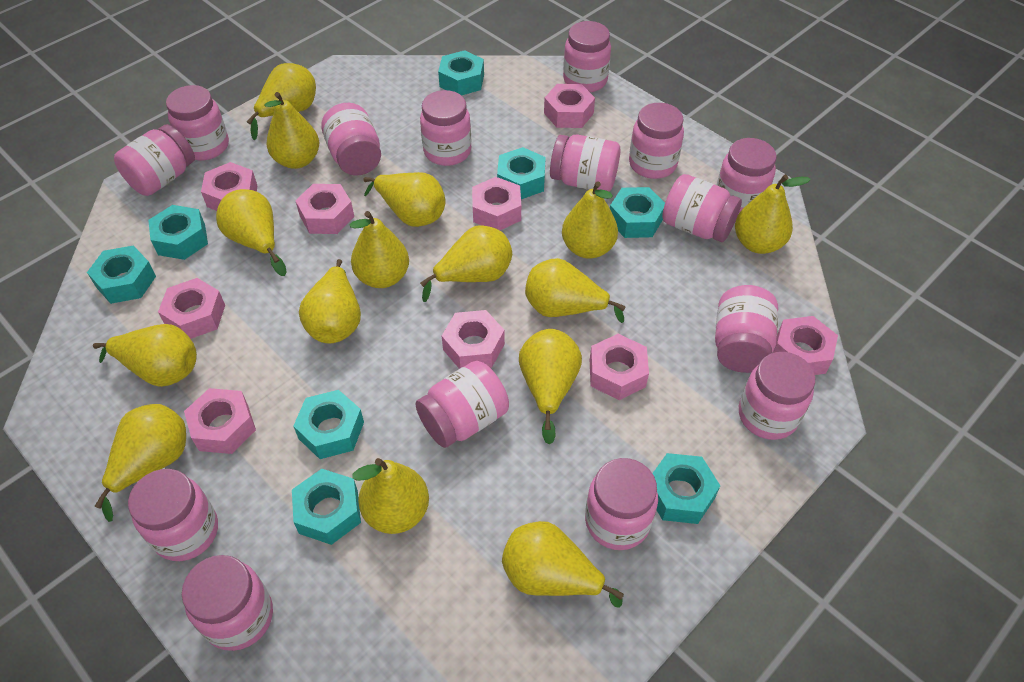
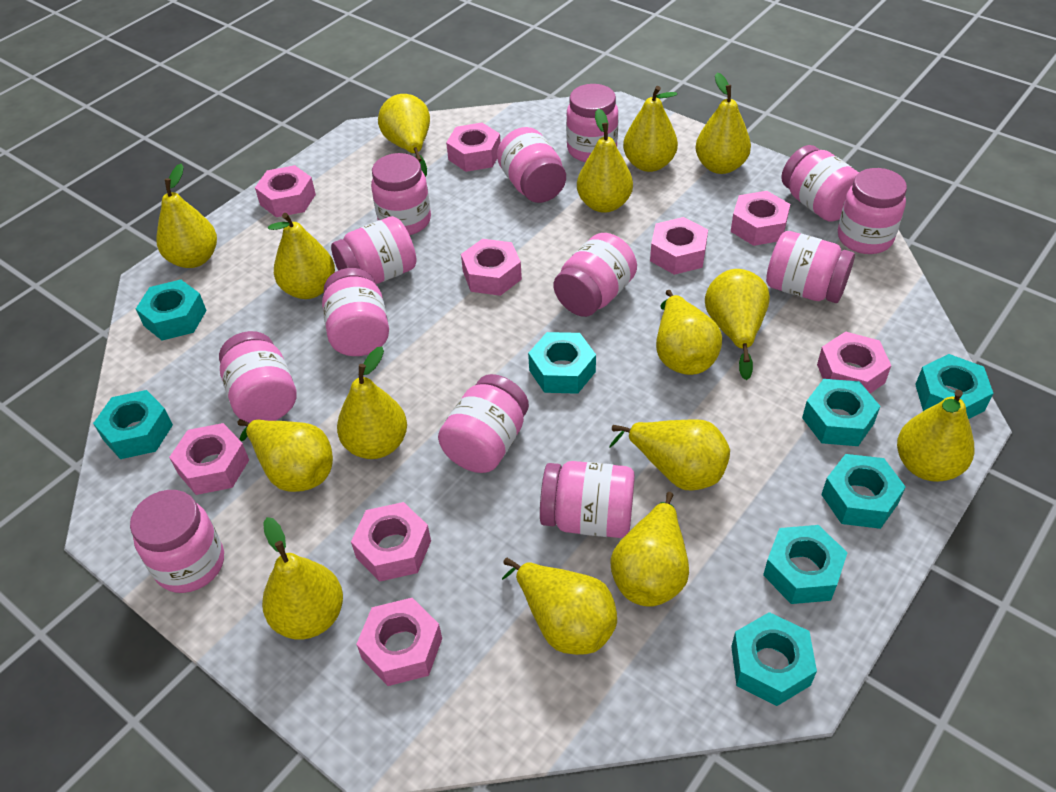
pink jar: [114,124,195,196] [128,469,218,561] [166,85,229,160] [182,555,273,651] [321,103,381,176] [415,361,509,448] [420,90,471,166] [550,135,620,192] [563,21,611,93] [585,458,658,550] [629,103,684,179] [662,174,742,242] [715,285,778,373] [717,138,777,213] [739,352,815,440] = 15 -> [130,490,224,593] [219,331,296,423] [322,268,389,356] [331,216,416,284] [371,153,431,235] [438,374,529,473] [497,127,566,203] [540,461,635,538] [553,233,637,317] [566,84,618,162] [766,231,855,303] [781,145,859,222] [838,168,907,254] = 13

